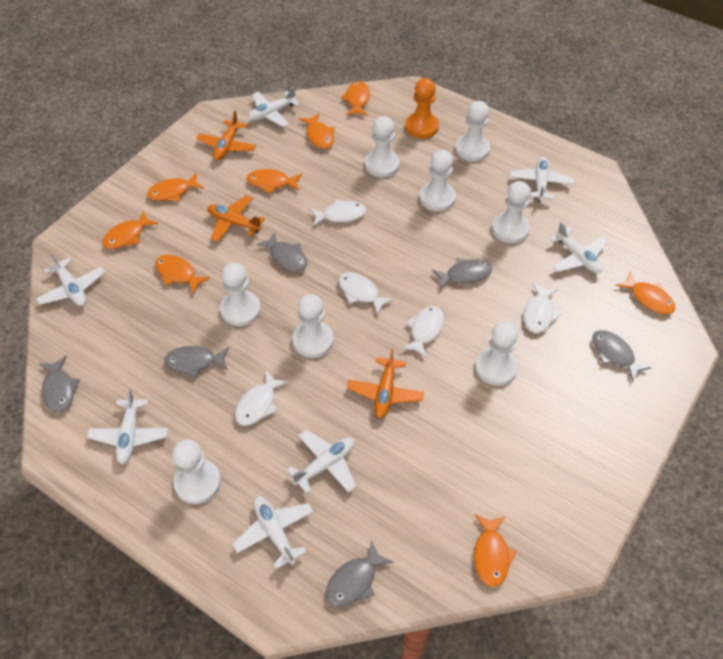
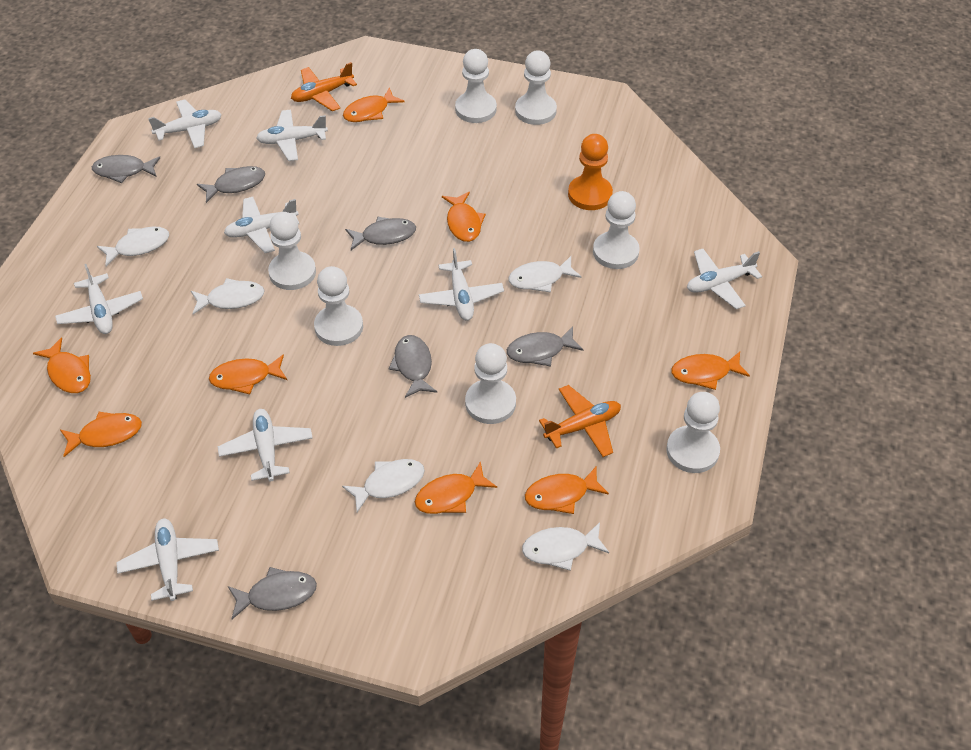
orange plane: [196,111,256,160] [208,195,265,242] [347,348,424,419] = 3 -> [291,62,357,111] [539,385,621,457] = 2
white pawn: [172,439,221,504] [220,263,261,326] [292,294,334,358] [365,116,400,177] [419,150,456,212] [455,101,490,162] [475,322,518,386] [492,181,531,243] = 8 -> [268,212,316,290] [314,266,363,346] [455,49,497,123] [465,343,516,424] [515,50,557,125] [593,191,640,269] [666,392,720,473] = 7
white plane: [36,252,105,306] [87,389,168,464] [233,496,313,569] [248,86,300,127] [287,430,356,493] [510,157,574,202] [550,222,608,274] = 7 -> [55,264,143,334] [116,519,219,601] [148,99,222,148] [218,409,313,482] [224,197,299,253] [256,110,328,161] [419,248,504,321] [687,249,762,309] = 8

